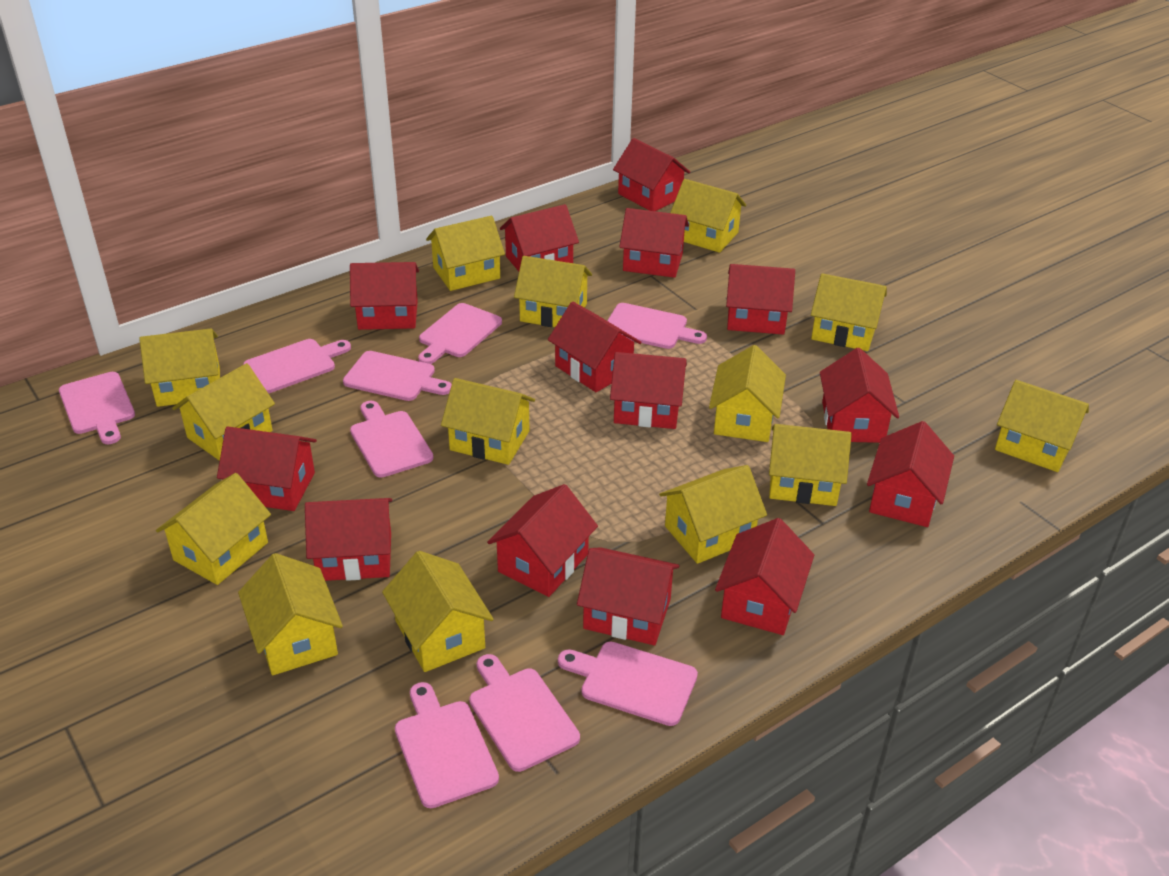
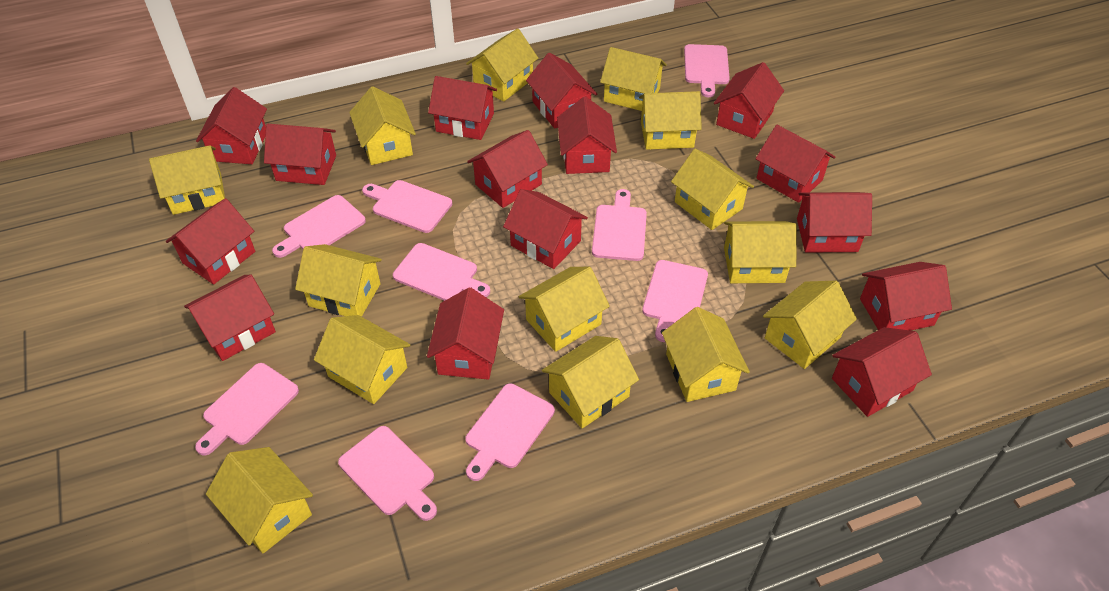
red house: [217,427,317,511] [305,498,393,581] [350,262,419,330] [487,484,598,597] [500,204,579,271] [548,302,642,392] [577,547,679,645] [610,352,687,429] [613,138,690,211] [619,208,689,278] [715,518,814,635] [726,264,795,335] [820,348,899,443] [867,421,954,527] = 14 -> [165,198,255,285] [184,275,276,361] [196,87,267,164] [264,124,336,185] [427,288,504,380] [428,76,497,140] [467,130,548,208] [503,189,588,269] [526,53,597,129] [557,96,617,174] [714,62,784,139] [755,125,835,203] [797,192,872,253] [832,327,932,417] [860,262,952,331] = 15

